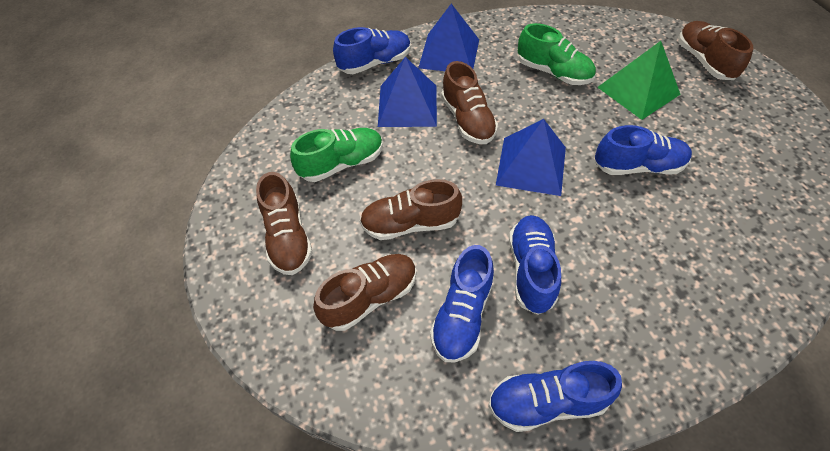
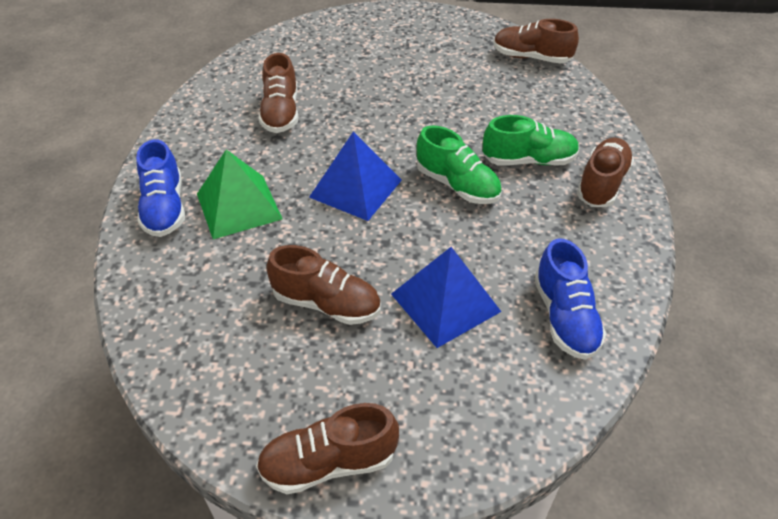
blue pyramid: [378,57,437,127] [418,4,479,71] [496,119,566,196] = 3 -> [309,132,402,221] [391,247,502,348] = 2
blue shoe: [333,27,411,74] [430,245,494,362] [488,361,622,432] [509,215,561,315] [595,125,692,175] = 5 -> [136,140,185,237] [534,238,606,360] = 2

